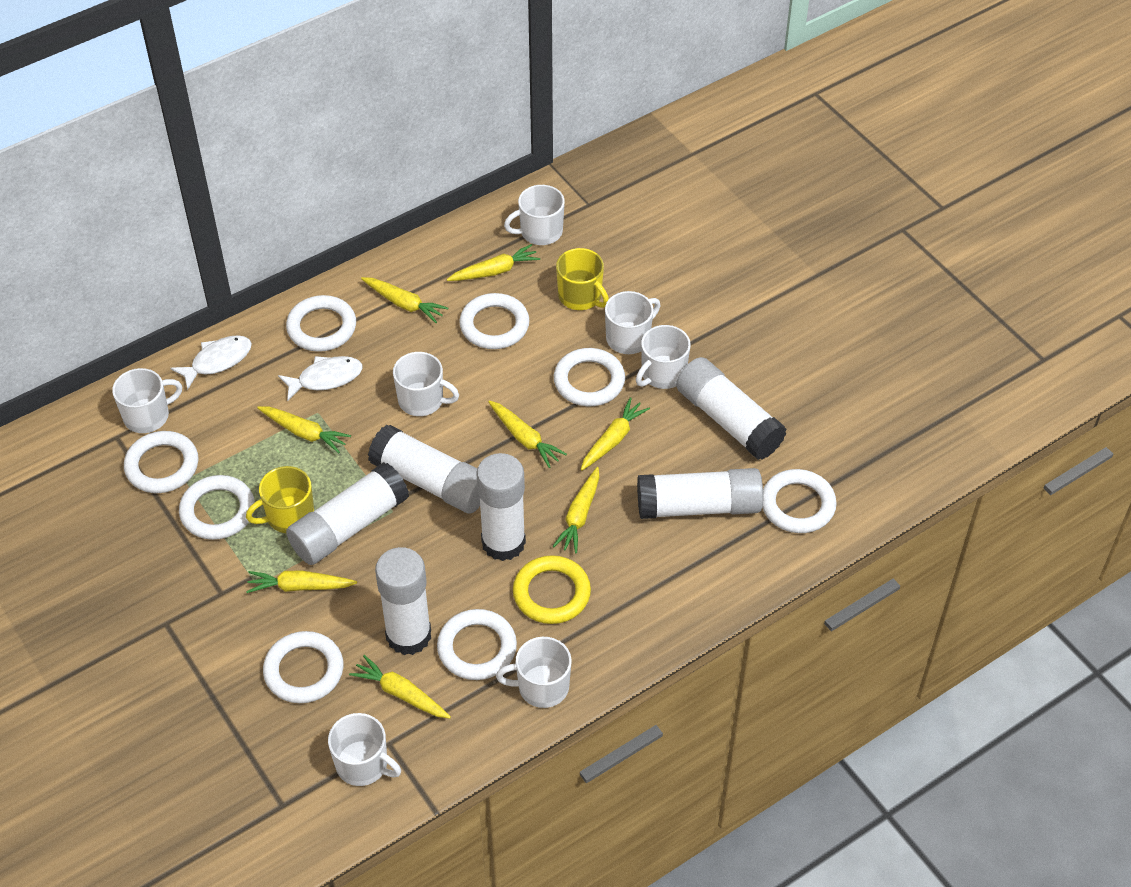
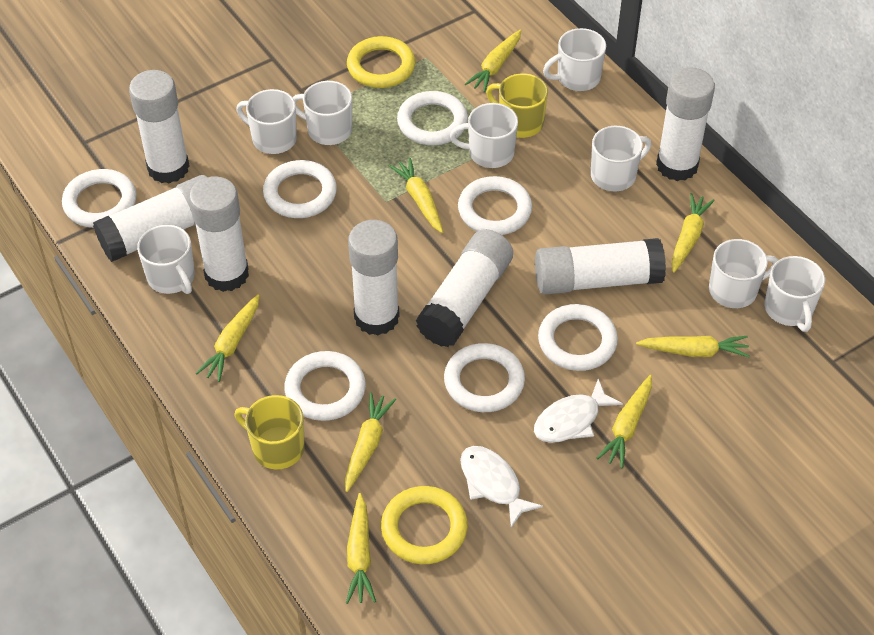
white glue stick: [286,462,409,565] [368,425,480,514] [375,547,431,655] [476,453,526,561] [637,468,763,519] [676,357,787,460] = 6 -> [93,175,207,262] [129,70,190,184] [189,176,249,292] [348,220,399,336] [416,229,513,347] [535,238,666,295] [656,67,715,181] = 7
white mug: [112,368,183,433] [328,713,401,786] [393,352,459,416] [496,637,572,708] [504,185,565,245] [605,291,661,354] [636,325,691,389] = 7 -> [137,225,195,294] [236,89,297,154] [293,81,352,145] [450,103,518,168] [543,28,606,91] [591,126,651,191] [709,239,778,308] [765,256,825,332] = 8
white ring: [124,431,199,493] [179,475,255,540] [263,631,343,703] [286,295,356,352] [437,609,517,680] [459,293,530,349] [554,348,625,406] [762,469,837,533] = 8 -> [62,169,137,228] [263,160,337,218] [284,351,366,421] [397,91,468,145] [444,343,525,412] [458,176,532,235] [538,304,618,371] = 7
yellow ring: [513,555,591,624] = 1 -> [347,36,415,88] [381,486,468,564] = 2

